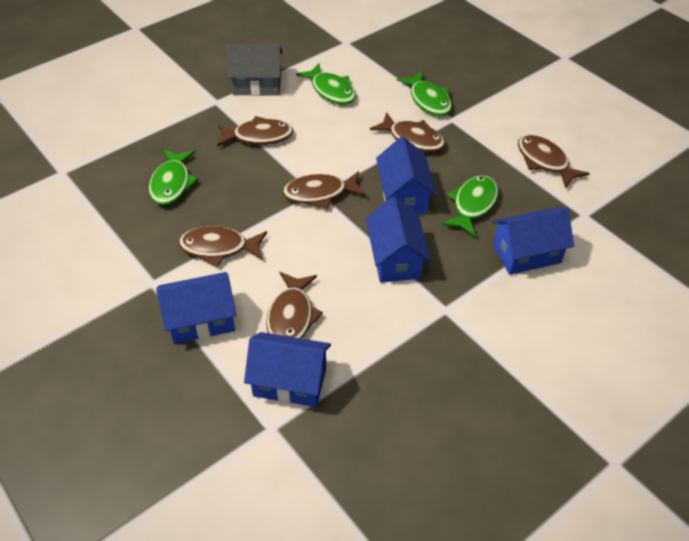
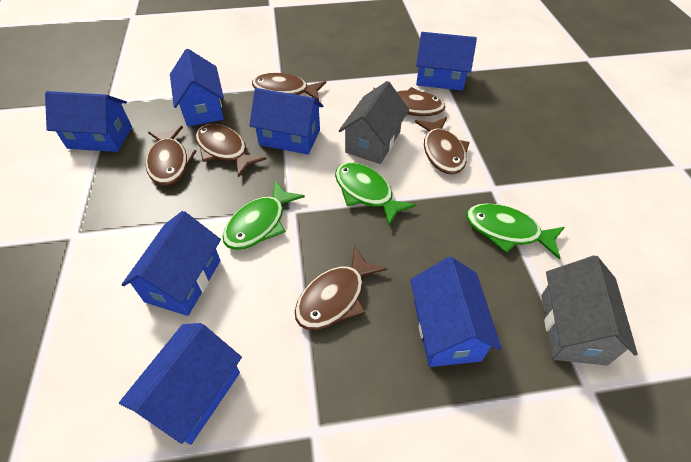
blue house: [156,272,236,344] [244,332,331,407] [366,196,431,283] [376,137,436,214] [492,207,574,275] = 5 -> [45,91,132,152] [119,323,242,445] [122,211,221,316] [170,49,224,126] [249,88,323,155] [410,257,502,367] [416,32,477,91] = 7
green fish: [149,149,198,205] [296,64,356,104] [397,71,452,116] [442,175,498,237] = 4 -> [223,180,305,250] [335,162,416,226] [466,203,565,259] = 3
grey house: [226,44,283,96] = 1 -> [339,81,409,164] [541,256,638,366] = 2

